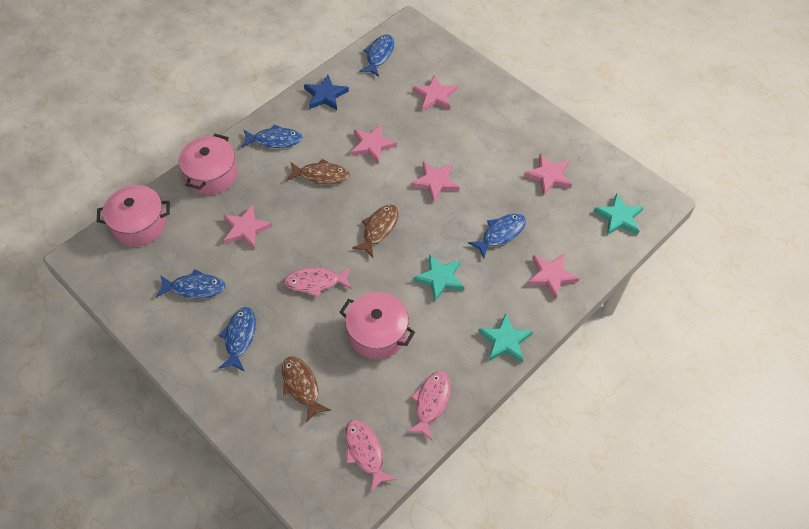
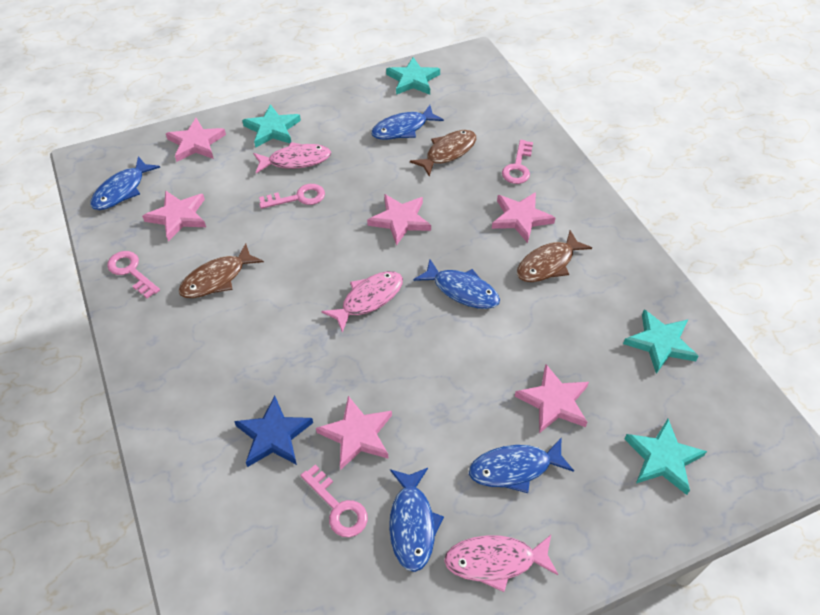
pink key: none = 0 -> [107,251,160,298] [259,184,325,209] [300,464,368,537] [502,140,533,184] = 4
pink pot: [96,185,170,247] [178,134,238,195] [340,292,415,359] = 3 -> none = 0
turquoise star: [413,254,465,301] [478,313,533,363] [593,193,644,235] = 3 -> [242,104,301,148] [386,57,440,95] [623,309,699,374] [624,419,707,495] = 4

